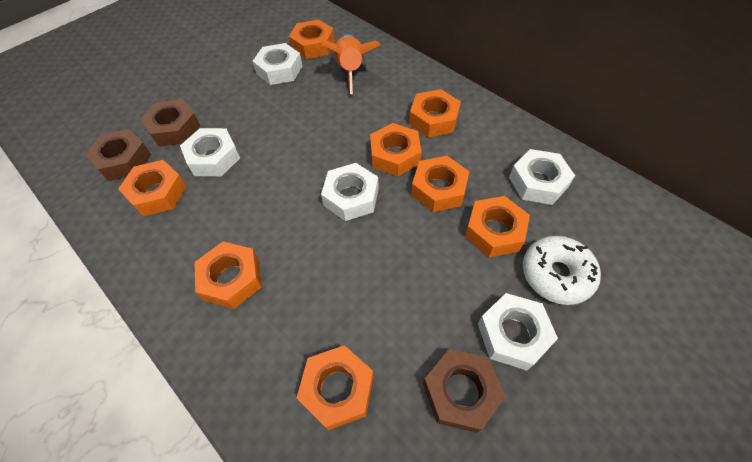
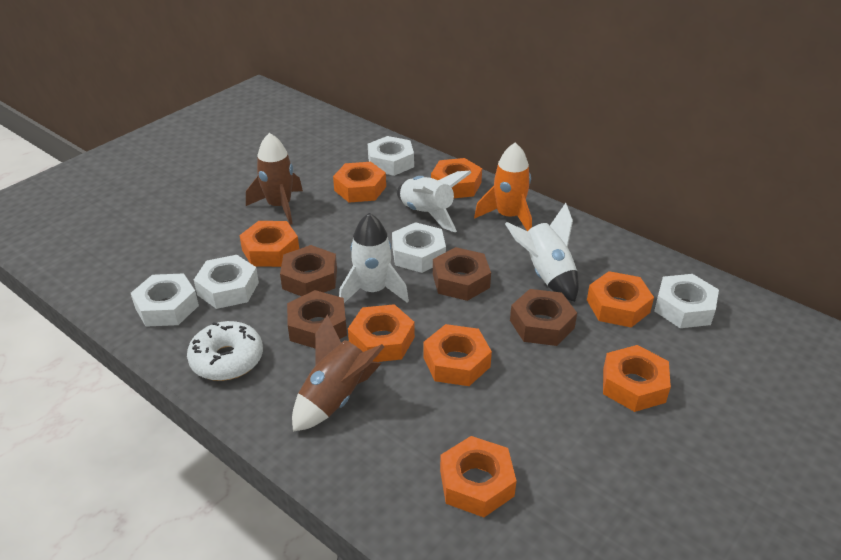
brown nut: [85,129,151,181] [140,99,200,146] [423,349,506,433] = 3 -> [280,245,337,296] [287,290,347,348] [433,247,491,301] [510,289,577,346] = 4
brown rocket: none = 0 -> [246,133,303,225] [292,314,384,432] = 2
white rocket: none = 0 -> [339,213,409,303] [397,171,472,232] [505,203,579,302] = 3

